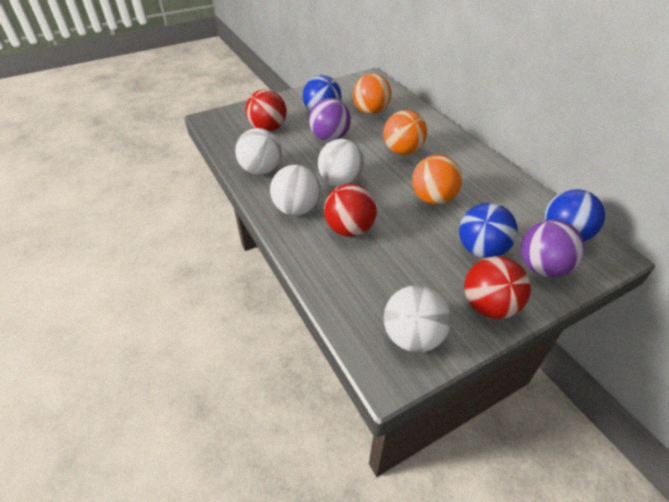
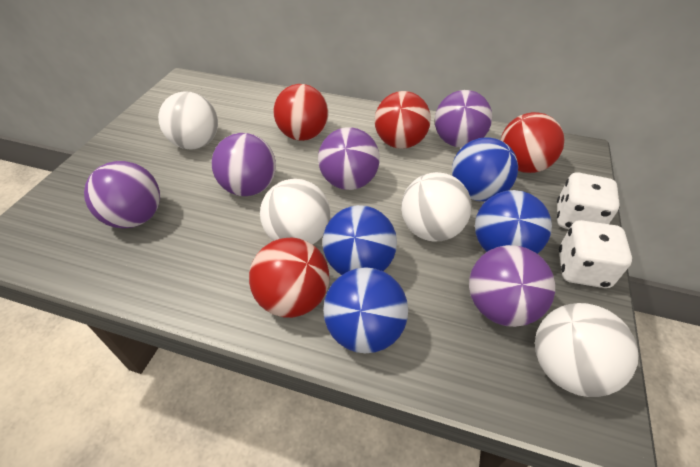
blue ball: [303,75,341,112] [459,203,518,258] [544,189,605,241] = 3 -> [322,205,397,275] [323,267,408,353] [452,137,518,201] [475,190,552,254] = 4
orange ball: [353,74,391,114] [383,110,427,155] [412,155,462,205] = 3 -> none = 0
purple ball: [309,98,351,141] [521,220,585,277] = 2 -> [84,161,160,228] [212,133,276,196] [318,127,380,190] [435,90,492,148] [469,245,555,327] = 5
red ball: [245,89,287,132] [324,184,377,237] [465,256,531,319] = 3 -> [249,237,330,318] [274,84,328,141] [375,91,431,149] [500,112,565,173] = 4
white dice: none = 0 -> [557,173,620,229] [559,220,632,288] = 2

